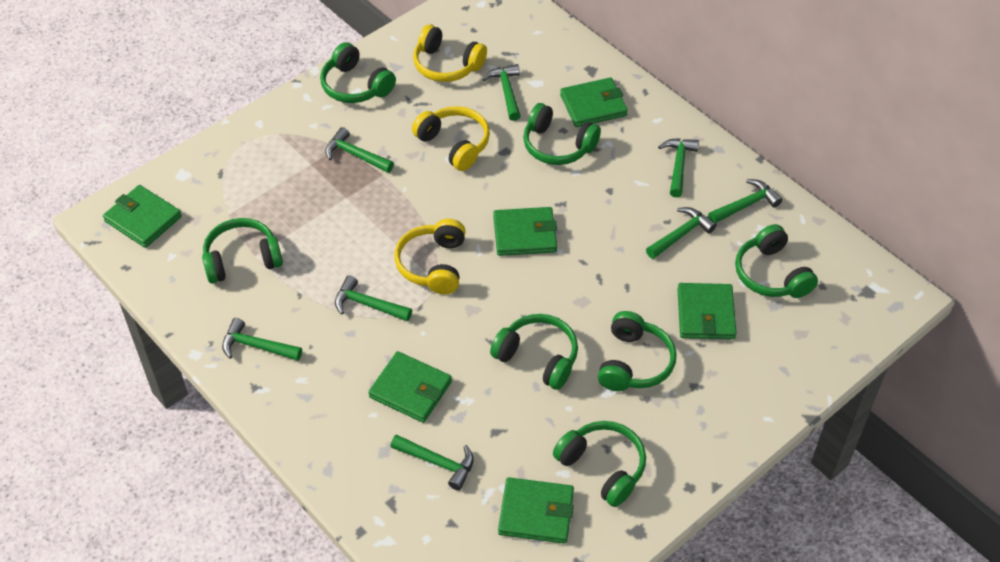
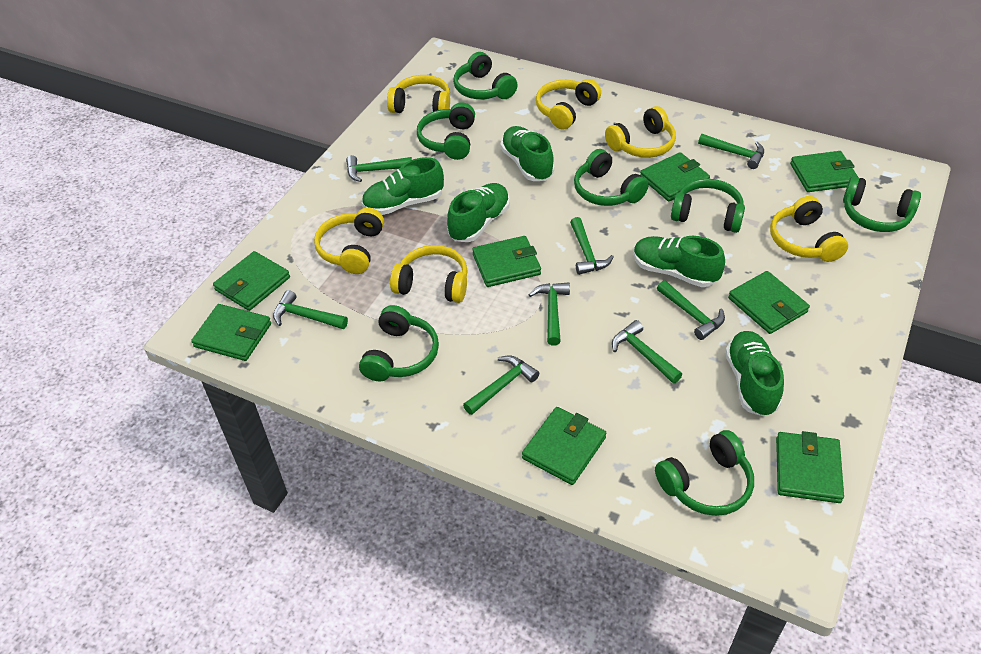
green shoe: none = 0 -> [362,157,444,215] [447,183,510,242] [500,126,554,181] [633,236,725,287] [725,331,784,417] = 5
green wallet: [103,185,182,248] [368,351,452,423] [493,207,557,256] [498,477,574,544] [560,78,628,127] [677,283,737,340] = 6 -> [191,304,271,361] [213,251,290,311] [472,236,541,287] [522,407,606,485] [640,152,710,201] [728,271,810,334] [776,431,844,503] [790,151,859,192] = 8
yellow headphones: [395,219,465,294] [412,106,490,171] [413,25,487,82] = 3 -> [314,208,384,274] [387,75,450,113] [390,245,468,303] [536,79,601,129] [605,106,676,158] [770,196,848,262] = 6

